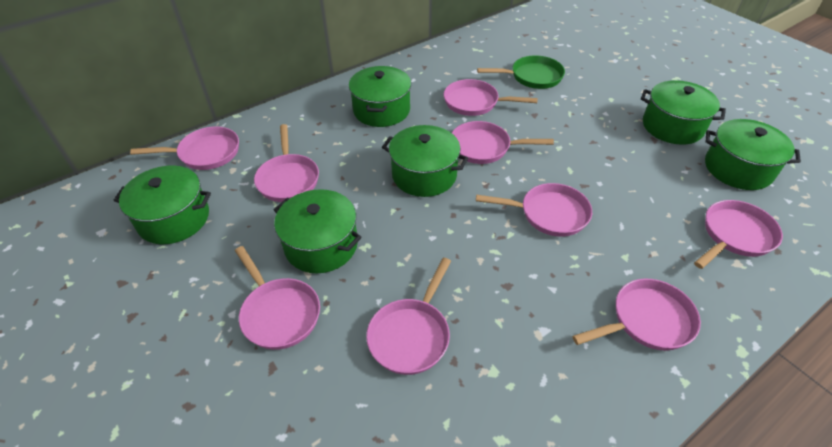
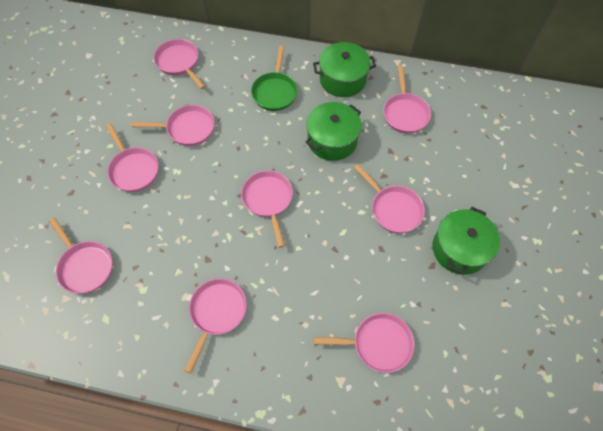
green pot: [113,166,211,244] [274,189,362,273] [349,66,411,127] [382,125,468,197] [641,80,726,145] [705,119,801,190] = 6 -> [305,102,361,161] [313,42,376,97] [432,207,500,275] = 3

